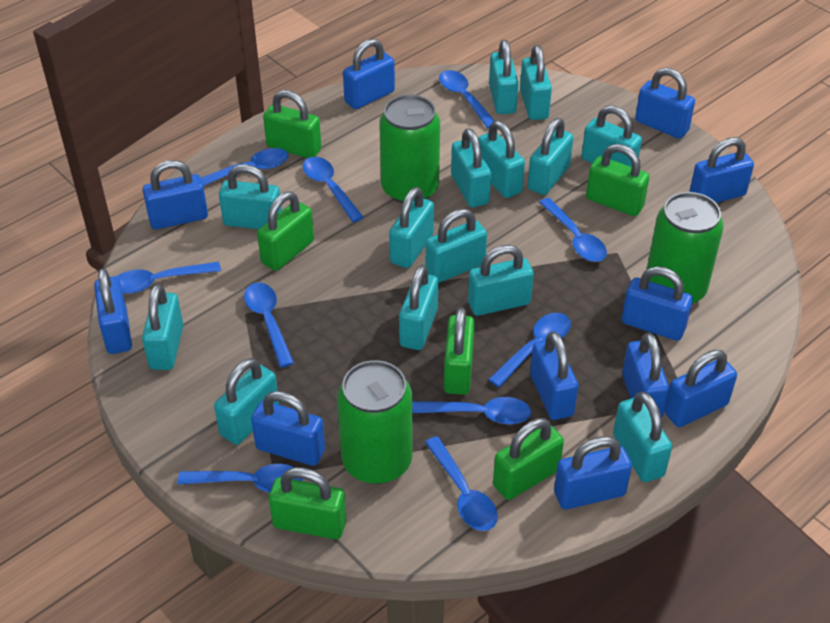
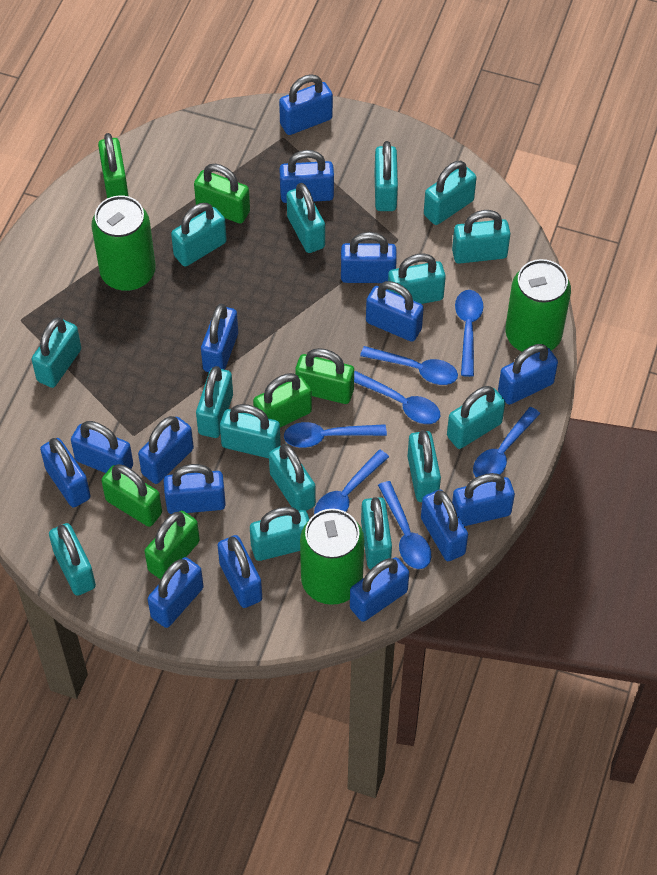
blue padlock: [94,268,132,354] [143,160,208,229] [251,391,325,466] [343,39,395,109] [530,331,579,420] [554,436,632,509] [622,266,693,341] [622,333,669,418] [635,67,695,139] [664,350,737,427] [689,137,754,203] = 11 -> [40,438,91,507] [71,421,133,473] [138,416,194,484] [147,557,204,628] [164,464,226,514] [201,303,238,372] [218,535,262,608] [279,74,333,135] [279,150,334,203] [341,232,397,283] [350,557,409,622] [366,281,424,342] [421,490,468,561] [452,473,515,526] [498,344,558,405] = 15
blue spoon: [117,262,221,294] [177,464,303,493] [201,148,289,186] [244,282,294,368] [302,157,364,223] [412,397,531,424] [425,436,498,531] [439,70,494,128] [488,313,571,387] [539,198,607,262] = 10 -> [284,422,387,448] [314,450,389,515] [354,371,440,424] [360,346,458,385] [378,481,431,569] [455,290,483,377] [473,407,540,477] = 7
turquoise padlock: [142,284,183,370] [214,358,279,445] [219,164,282,229] [389,187,434,268] [399,265,438,350] [426,209,487,283] [451,128,491,207] [468,245,534,316] [478,121,525,198] [489,40,519,114] [520,45,552,120] [528,118,574,195] [581,105,642,167] [613,392,672,482] = 14 -> [32,317,81,388] [49,523,96,596] [171,203,227,267] [196,366,233,438] [220,404,281,458] [250,507,310,561] [269,444,316,511] [287,183,325,253] [361,497,392,569] [374,141,398,211] [388,254,446,304] [407,430,441,502] [424,161,476,225] [447,386,505,449] [452,210,511,264] = 15

